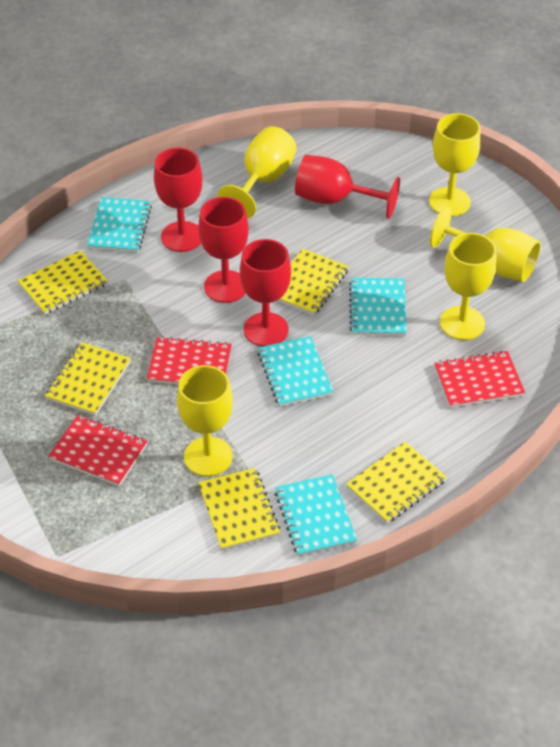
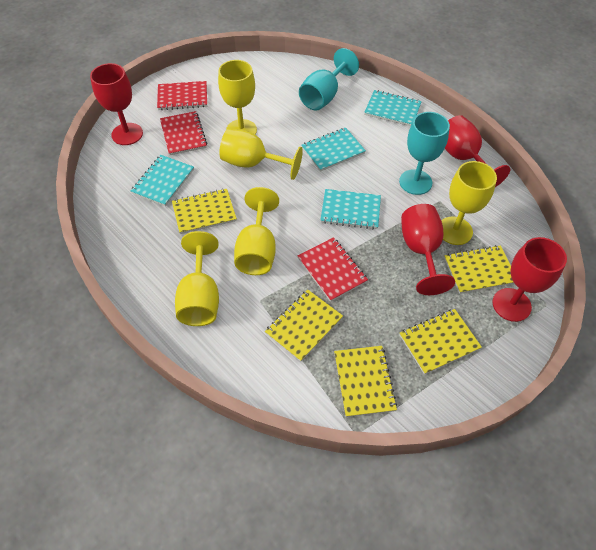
turquoise goblet: none = 0 -> [299,48,359,111] [399,112,450,195] = 2

